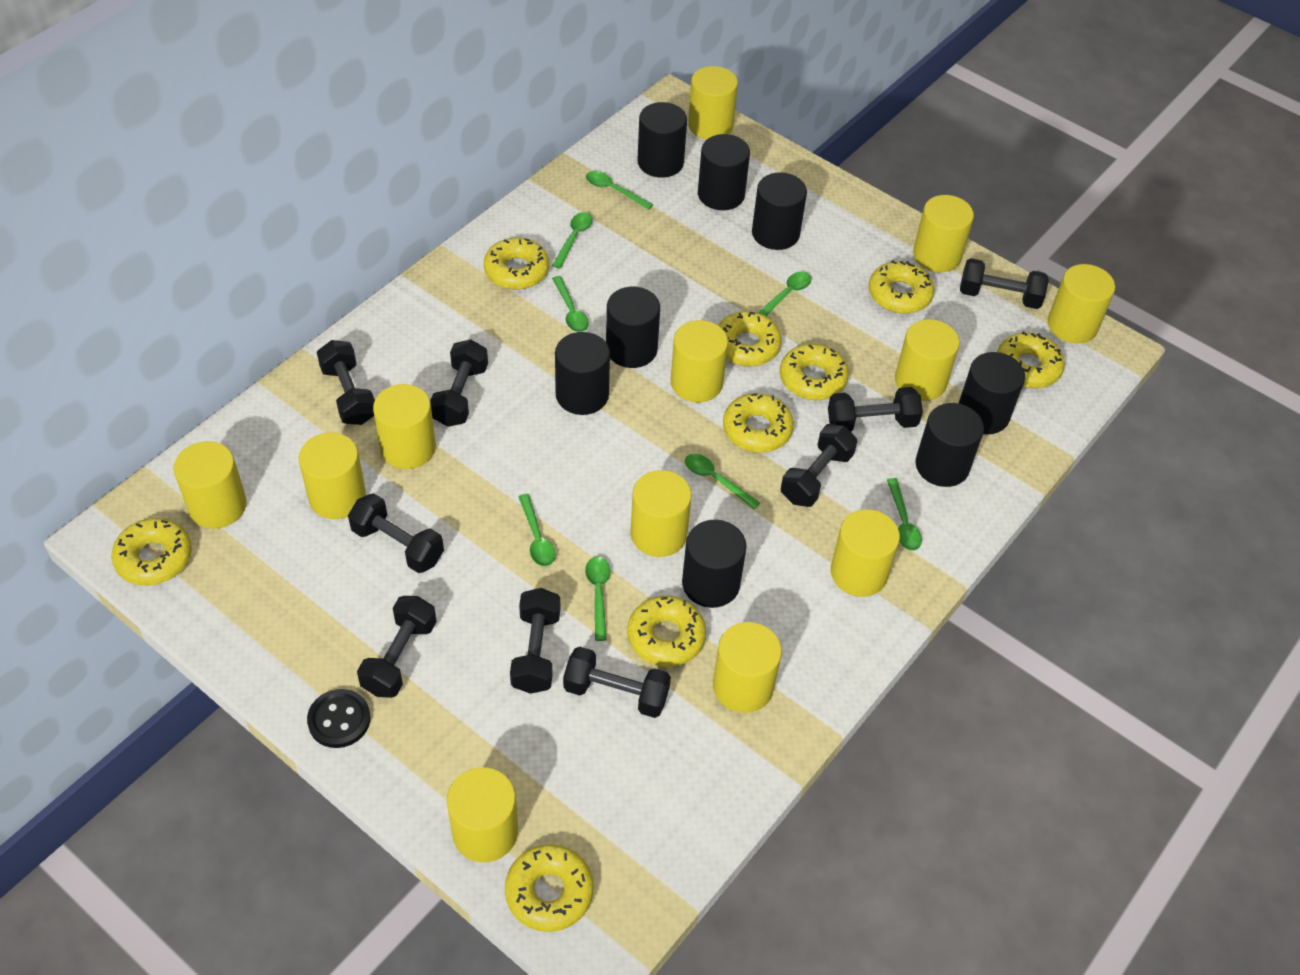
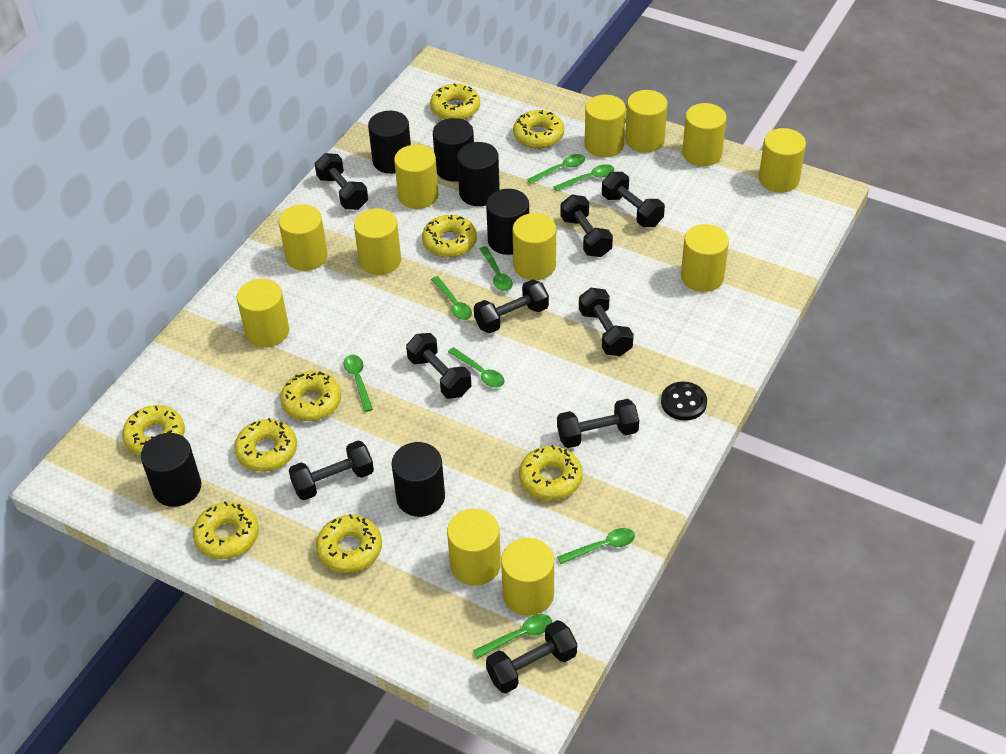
black cylinder: [555,332,610,415] [606,287,660,368] [637,102,687,178] [682,520,747,608] [698,134,750,210] [752,172,807,250] [915,403,984,487] [959,352,1025,434] = 8 -> [141,433,201,507] [368,111,411,174] [392,442,445,517] [433,118,474,182] [457,142,500,206] [486,189,529,255] = 6

